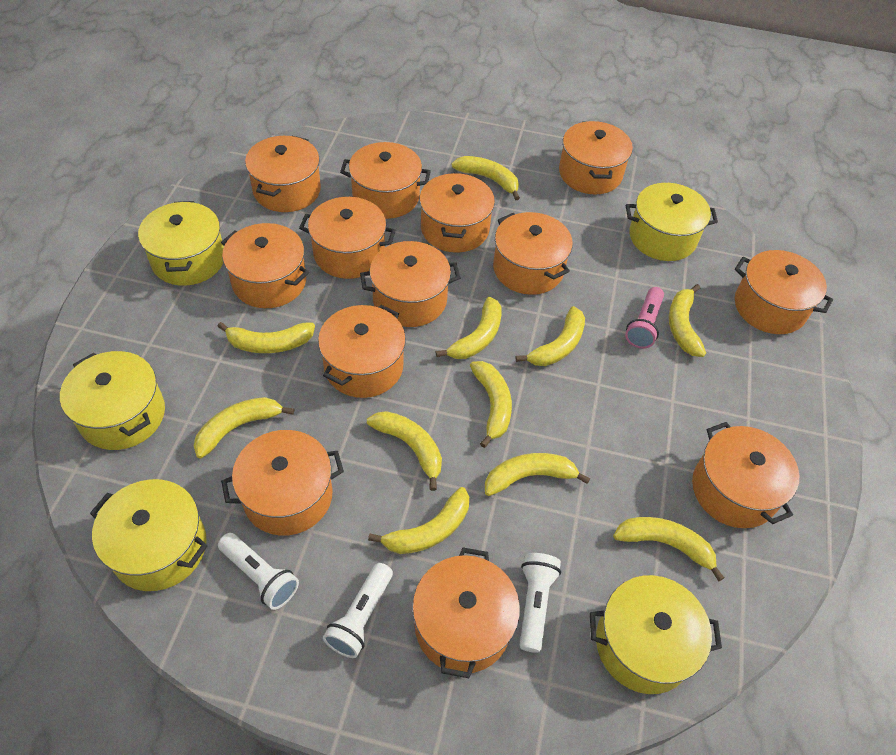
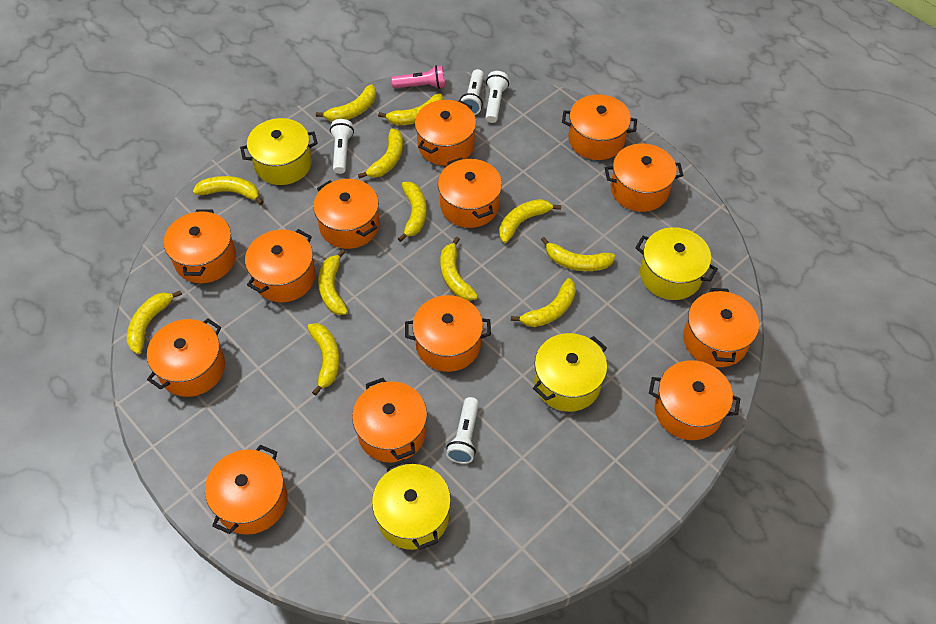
white flashlight: [218,533,299,610] [323,563,393,658] [520,553,561,653] = 3 -> [330,119,354,174] [446,397,479,464] [460,69,484,115] [485,71,509,123] = 4
yellow banana: [194,397,294,458] [217,322,315,353] [367,411,442,491] [368,487,469,554] [436,297,502,359] [451,156,520,200] [470,361,512,448] [485,453,590,496] [516,306,585,366] [613,517,724,581] [669,284,706,357] = 11 -> [127,291,182,354] [193,176,264,205] [307,323,340,396] [316,84,376,121] [318,249,348,315] [358,128,403,179] [378,93,443,125] [398,182,427,242] [440,237,478,301] [499,199,561,243] [511,278,576,327] [541,237,616,271] = 12
yellow pot: [60,351,165,450] [90,479,208,591] [138,201,224,286] [590,575,722,694] [626,183,718,261] = 5 -> [240,118,318,185] [372,459,451,550] [533,333,607,412] [635,227,718,300] = 4

